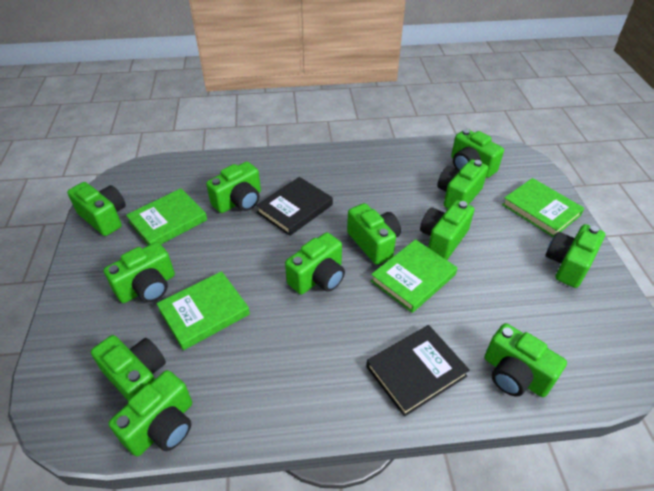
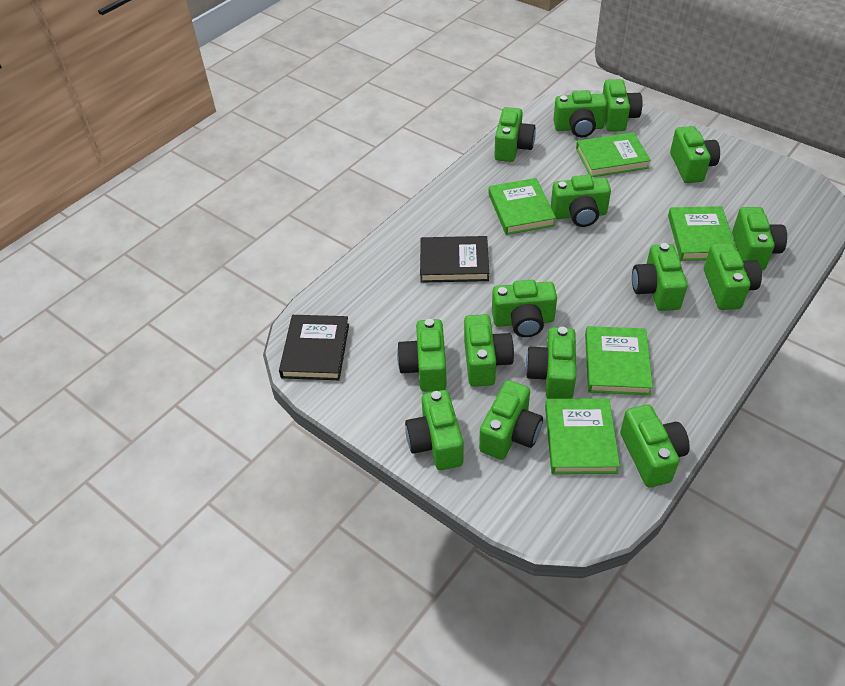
green book: [126,188,207,245] [157,271,250,350] [371,239,458,313] [502,178,585,237] = 4 -> [488,178,556,235] [545,398,620,474] [576,132,651,177] [585,326,653,395] [668,206,737,261] = 5
green camera: [67,182,126,236] [91,335,166,401] [104,242,175,303] [109,370,192,457] [206,162,261,213] [285,232,345,295] [347,203,401,265] [420,200,474,260] [437,159,488,208] [451,129,504,178] [484,323,567,397] [546,224,605,288] = 12 -> [397,319,447,392] [405,390,463,470] [464,314,514,387] [479,380,543,460] [492,280,557,337] [494,107,536,162] [526,327,576,399] [551,175,611,227] [553,90,607,138] [603,79,642,132] [620,405,690,487] [632,243,687,311] [670,126,720,183] [704,243,762,310] [732,207,787,270] = 15

